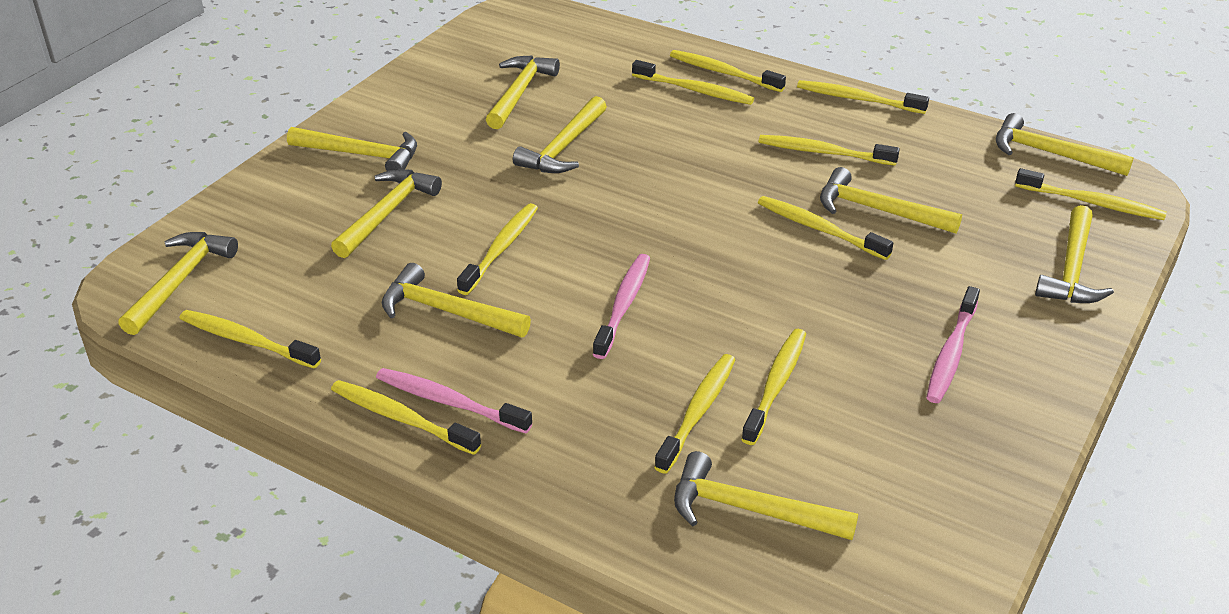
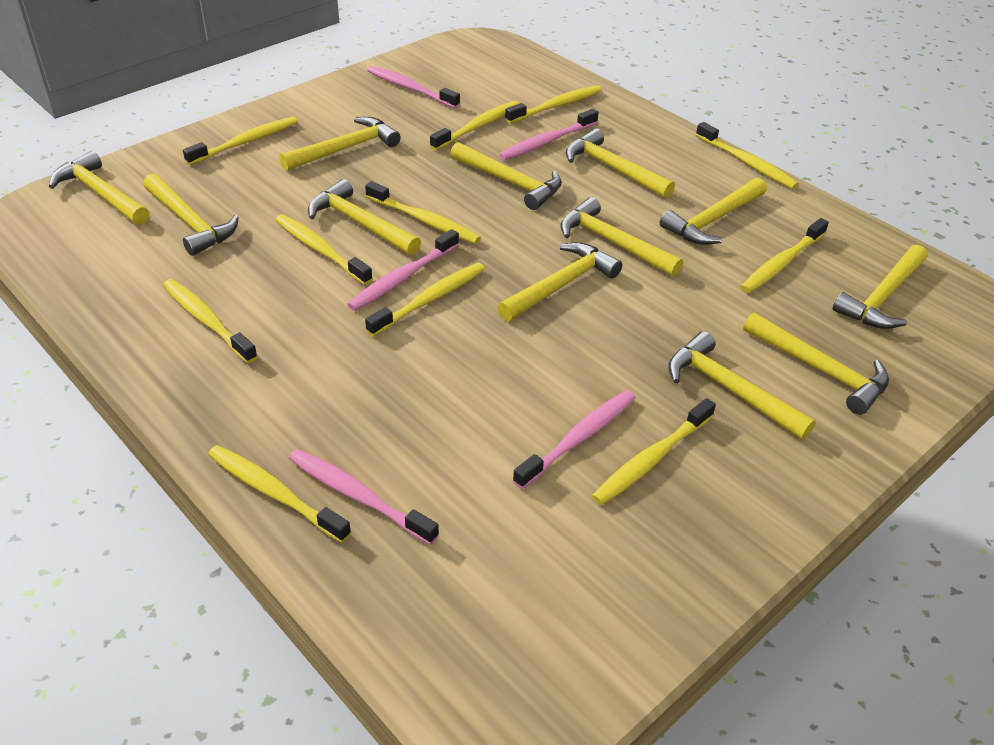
pink toothbrush: [376,368,532,434] [593,254,650,359] [926,286,980,403] = 3 -> [289,449,439,545] [347,229,459,311] [367,66,460,108] [499,109,599,160] [513,390,636,489] = 5
yellow hammer: [118,232,238,335] [287,127,417,171] [331,169,442,258] [382,263,531,337] [486,56,560,129] [513,96,607,173] [674,451,858,540] [820,167,962,234] [996,113,1133,176] [1035,205,1114,303] = 10 -> [49,151,149,225] [143,173,239,256] [279,117,401,171] [308,179,421,256] [450,142,562,210] [497,242,622,321] [561,197,683,277] [566,128,675,199] [660,178,767,245] [668,331,816,440] [743,312,889,415] [833,245,927,329] = 12

